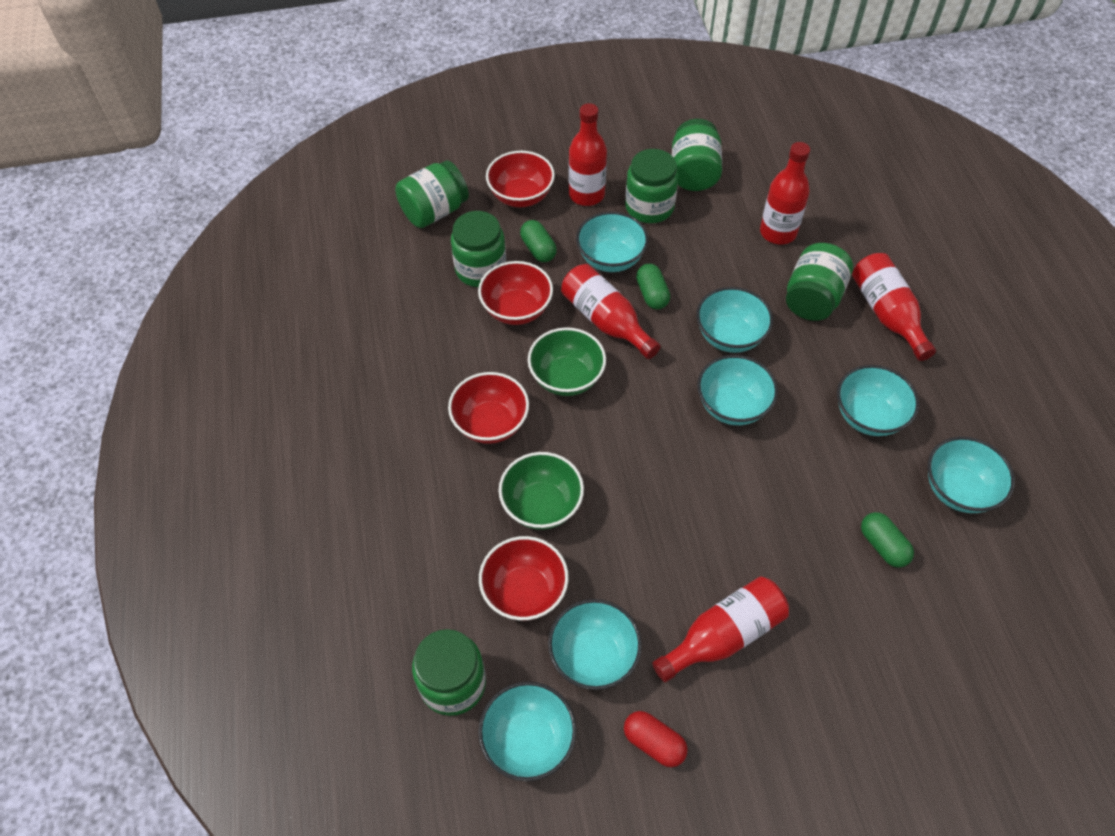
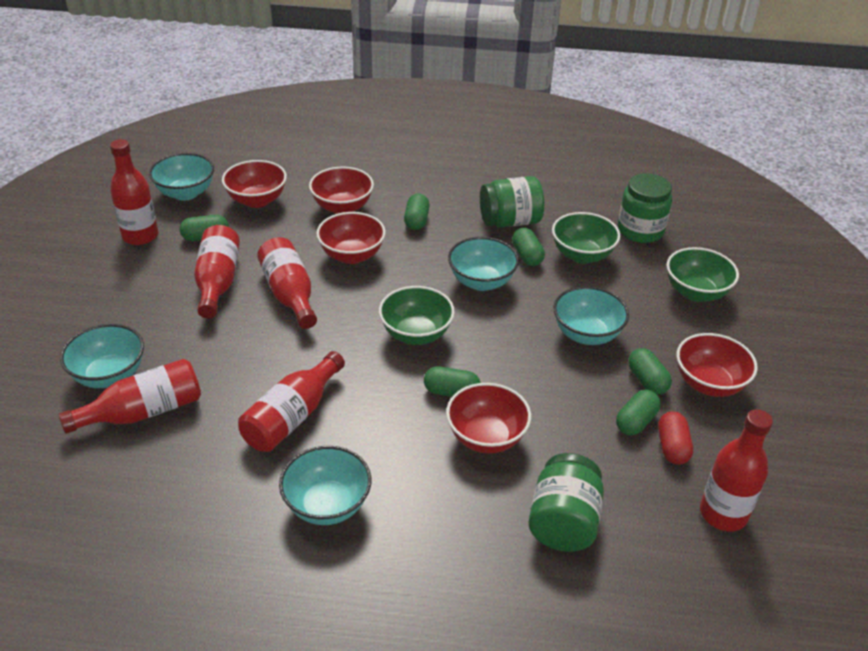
green bowl: [499,452,584,530] [528,327,606,396] = 2 -> [379,286,455,345] [552,212,620,264] [666,247,739,302] = 3
green capsule: [520,220,557,262] [636,264,670,309] [861,512,914,568] = 3 -> [180,215,229,241] [404,193,430,230] [424,366,481,397] [512,228,545,266] [616,389,661,435] [628,348,672,395] = 6
green jar: [395,160,469,228] [412,629,486,716] [451,211,506,287] [625,149,679,223] [672,119,722,191] [786,243,853,321] = 6 -> [480,176,544,228] [529,453,604,552] [618,173,672,243] = 3
red bottle: [561,264,661,359] [568,103,607,206] [652,577,789,682] [760,142,810,244] [852,253,936,361] = 5 -> [59,359,201,434] [110,139,158,245] [194,225,240,319] [238,351,345,452] [257,237,317,329] [700,409,773,531] = 6
red bowl: [448,372,529,444] [478,261,553,325] [479,536,569,621] [486,151,555,207] = 4 -> [222,160,287,208] [309,166,374,214] [316,212,386,264] [446,383,531,453] [676,333,758,397] = 5
turquoise bowl: [478,681,576,781] [548,599,642,690] [576,212,648,272] [696,287,773,353] [697,355,778,425] [837,365,919,436] [928,437,1015,513] = 7 -> [60,324,144,388] [149,153,214,201] [279,446,371,525] [448,237,519,291] [554,286,629,345] = 5

